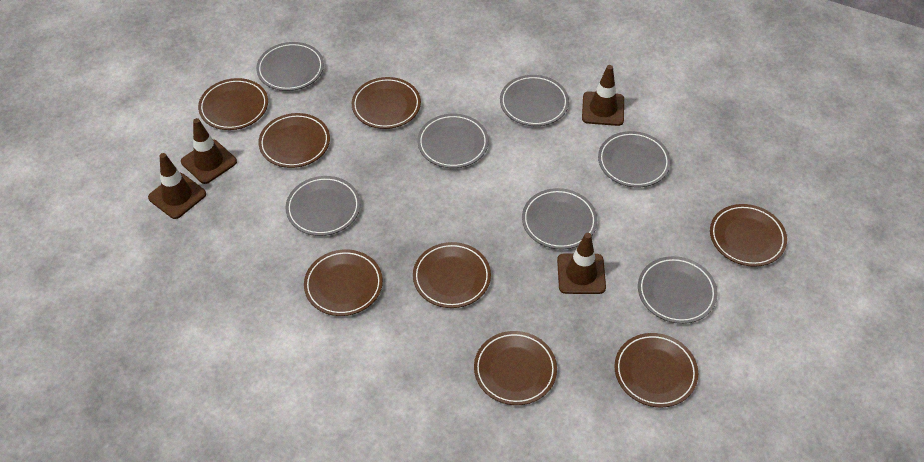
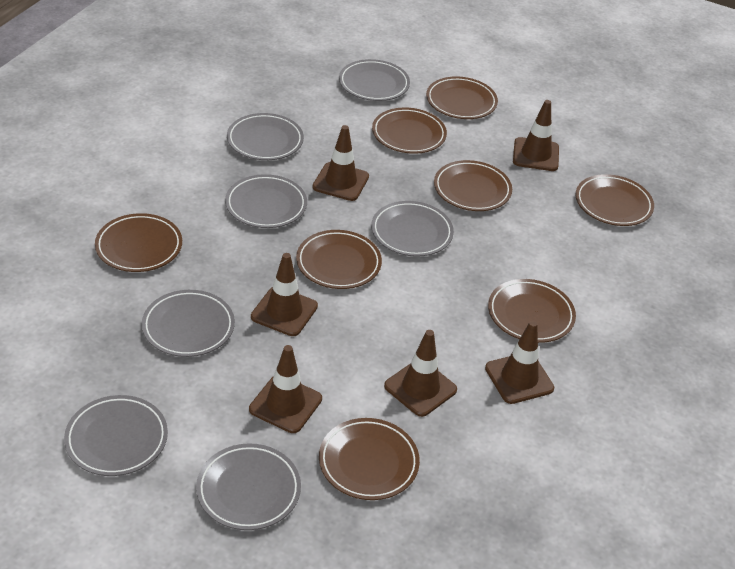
brown traffic cone: [148,153,206,219] [181,118,237,184] [557,233,606,294] [582,65,624,126] = 4 -> [249,345,322,433] [251,253,318,336] [312,125,369,201] [384,330,457,417] [485,320,554,404] [513,100,559,171] = 6

